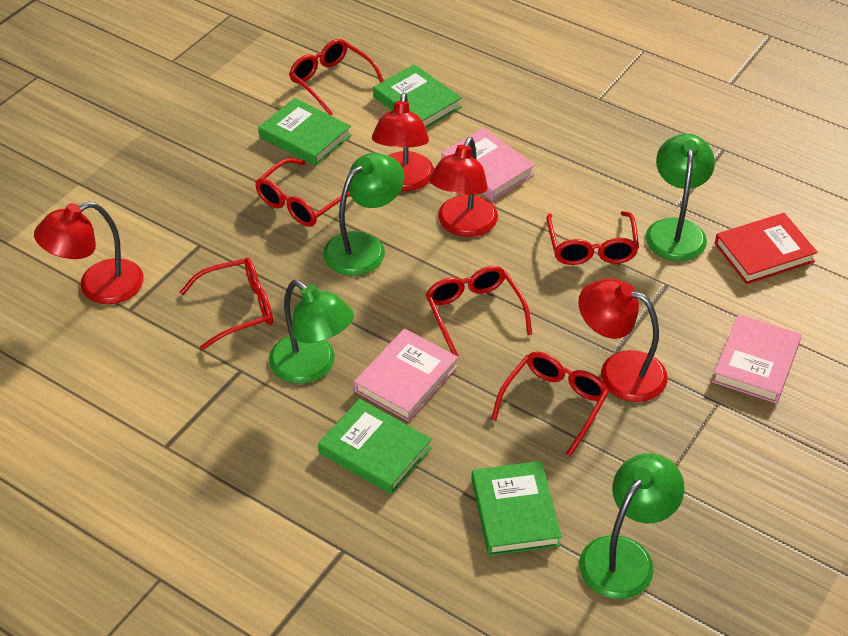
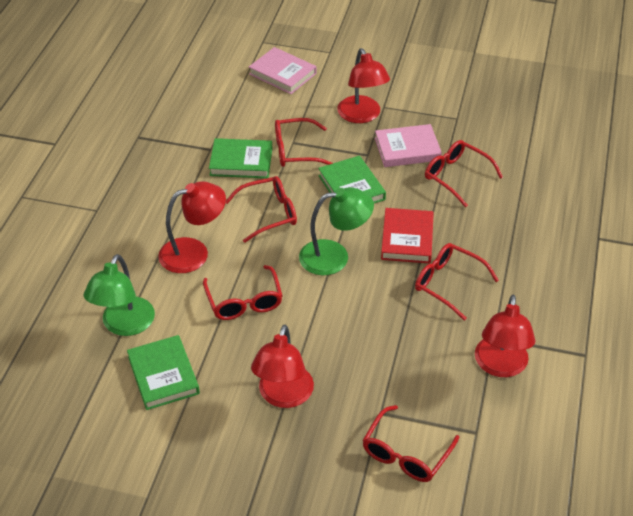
green book: [258,98,351,166] [318,399,432,495] [373,64,462,128] [471,461,562,556] = 4 -> [127,335,200,410] [209,138,272,178] [318,156,386,203] = 3
green lamp: [269,280,354,384] [323,153,405,276] [579,453,684,599] [645,134,715,261] = 4 -> [84,254,155,336] [299,187,374,275] = 2
pink book: [354,328,458,421] [441,128,535,201] [712,314,802,403] = 3 -> [249,47,316,94] [375,124,442,167] = 2

